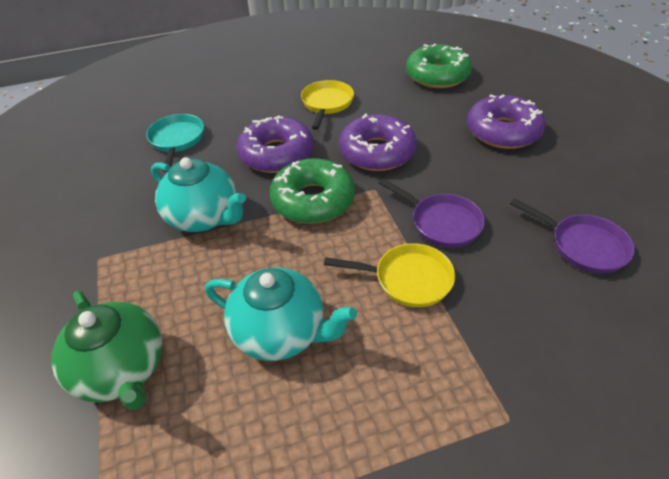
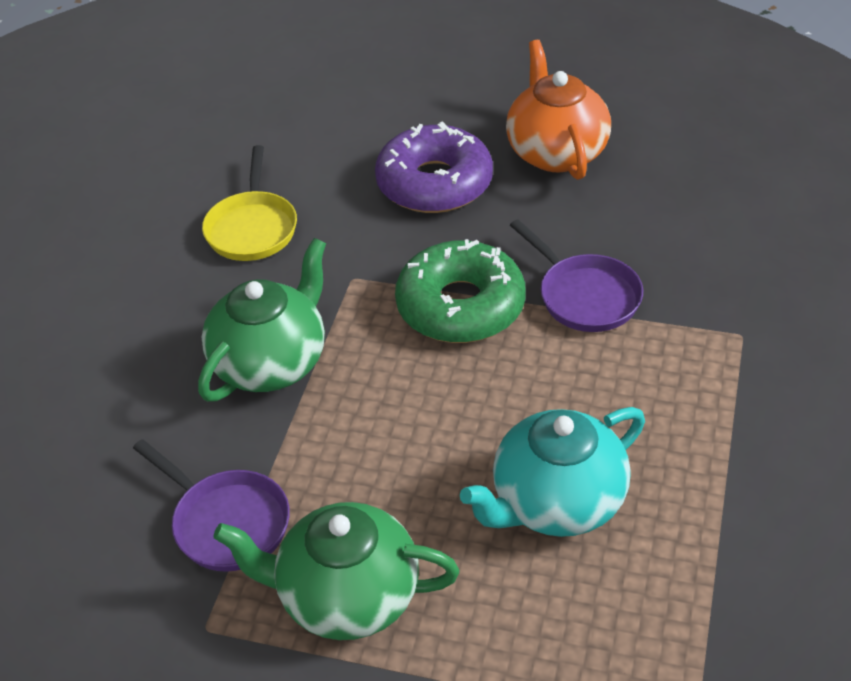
green donut: [270,158,355,224] [406,44,472,88] = 2 -> [395,239,526,343] = 1
green teapot: [51,291,163,410] = 1 -> [198,238,326,402] [213,502,459,640] = 2
orange teapot: none = 0 -> [506,40,611,180] = 1
purple donut: [236,116,314,173] [339,114,417,171] [467,94,546,149] = 3 -> [375,121,493,213] = 1
turquoise pan: [146,114,204,172] = 1 -> none = 0
turquoise teapot: [151,157,246,232] [205,268,357,361] = 2 -> [460,407,645,537] = 1
yellow pan: [301,80,354,130] [324,243,455,307] = 2 -> [202,145,297,261] = 1

